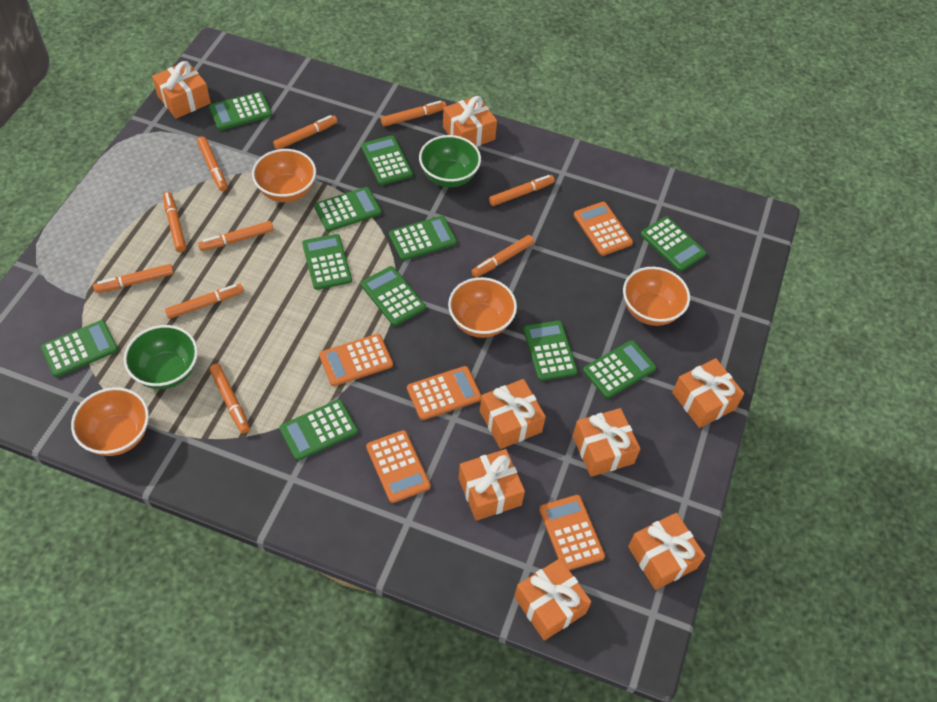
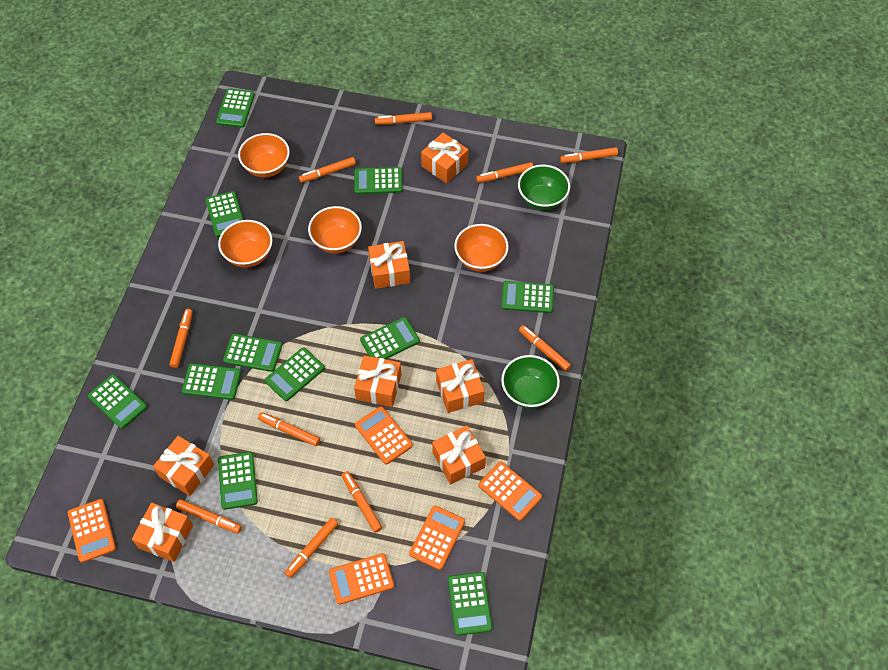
orange gift: [152,61,211,119] [443,95,497,147] [459,449,525,521] [480,379,546,449] [514,558,591,641] [573,408,640,477] [628,513,705,590] [672,358,744,428] = 8 -> [132,503,193,562] [153,436,214,496] [354,355,401,407] [368,241,410,289] [421,133,469,183] [432,425,486,484] [436,359,485,413] = 7

